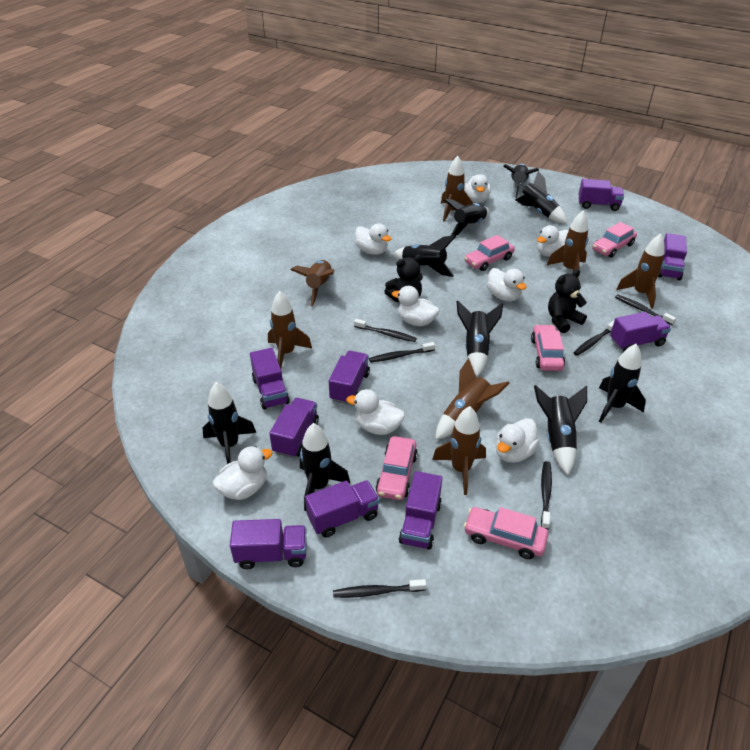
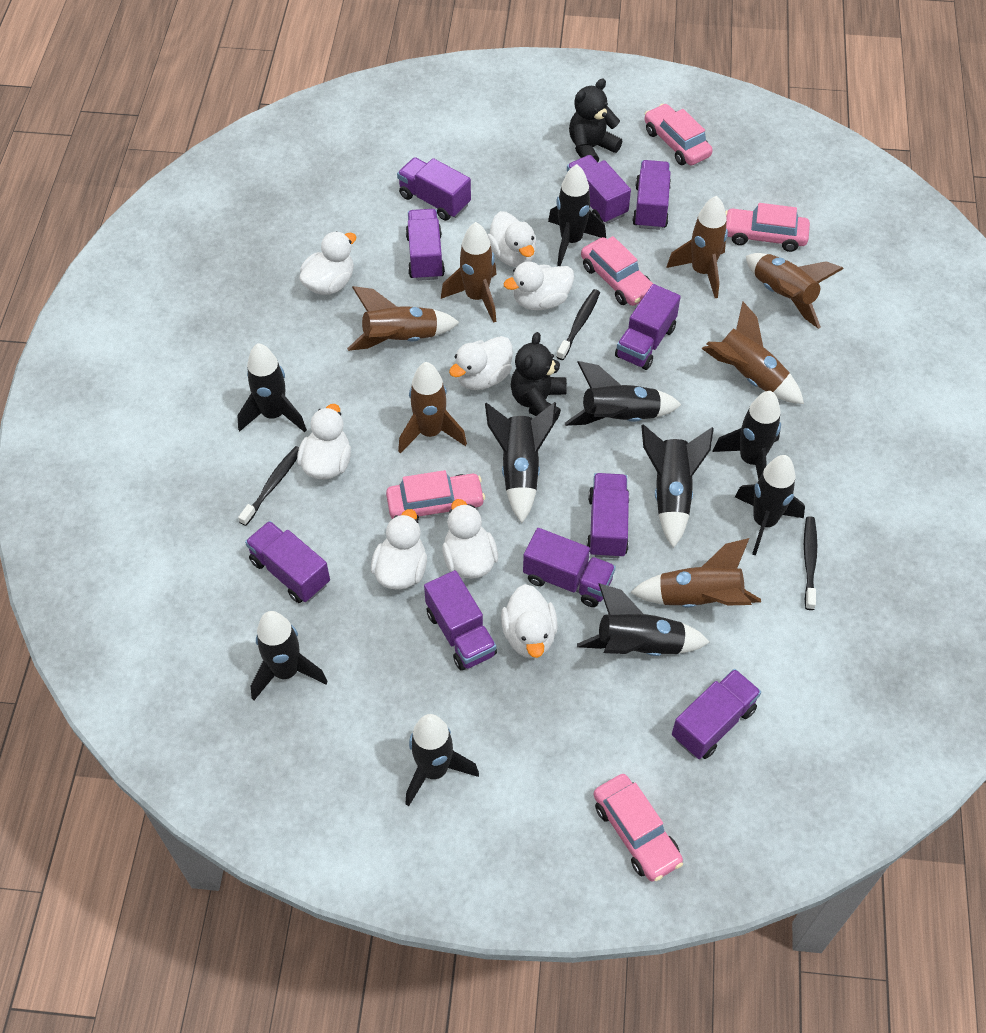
black rocket: [203,382,256,464] [300,423,350,511] [392,235,456,277] [444,199,489,236] [456,301,503,377] [503,164,539,198] [515,171,567,223] [534,385,587,475] [599,344,646,422] = 9 -> [237,343,307,432] [251,611,328,700] [405,714,479,806] [485,402,556,523] [548,164,606,266] [565,361,681,426] [577,583,710,656] [641,424,714,548] [712,391,781,480] [735,455,805,556] = 10
black toothbrush: [333,579,427,598] [354,319,417,342] [369,342,435,363] [541,461,552,530] [573,321,614,356] [615,294,676,325] = 6 -> [238,446,299,526] [557,289,600,360] [804,516,817,610] = 3
purple truck: [230,519,307,569] [250,348,290,410] [269,398,319,458] [305,480,380,538] [329,351,370,405] [399,471,442,549] [578,179,624,211] [610,312,671,351] [658,233,687,281] = 9 -> [245,521,330,603] [397,157,471,221] [406,209,445,281] [424,570,497,671] [523,528,616,607] [567,155,631,224] [587,473,629,558] [615,284,681,370] [632,160,671,230] [672,669,761,759] = 10

